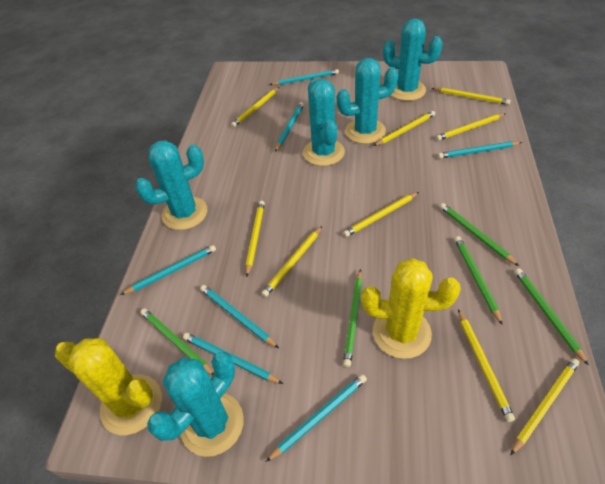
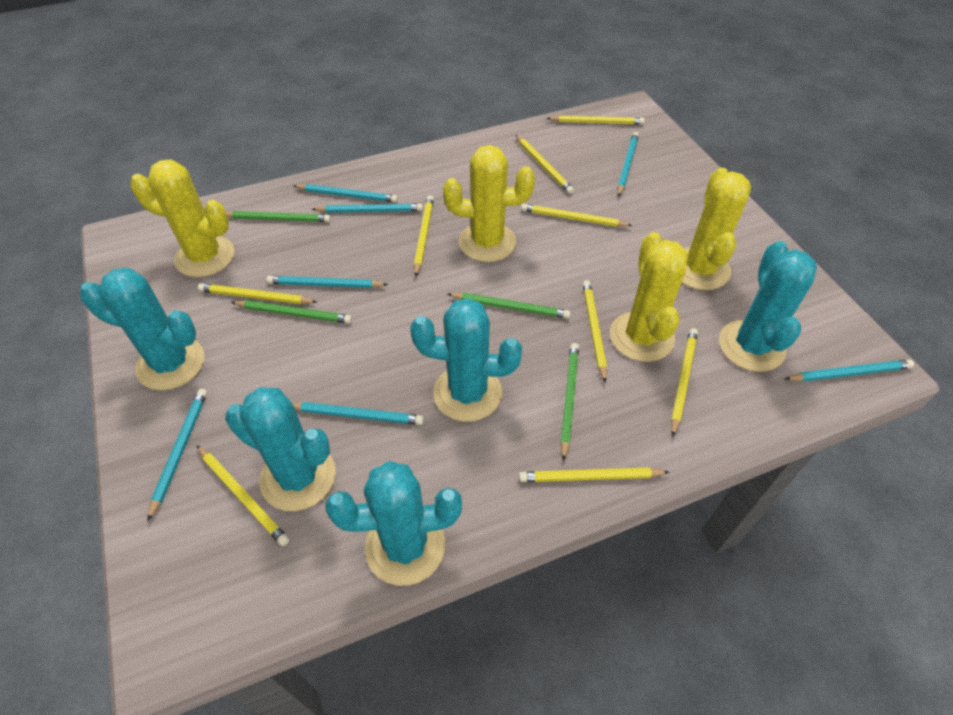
green pencil: [140,308,214,375] [343,269,362,367] [440,203,519,266] [454,236,503,325] [514,268,589,366] = 5 -> [226,211,331,222] [231,300,352,323] [448,293,571,319] [560,343,579,461] = 4
yellow cactus: [55,338,162,435] [361,258,461,359] = 2 -> [130,159,234,277] [443,145,535,262] [610,232,688,362] [682,168,751,290] = 4

